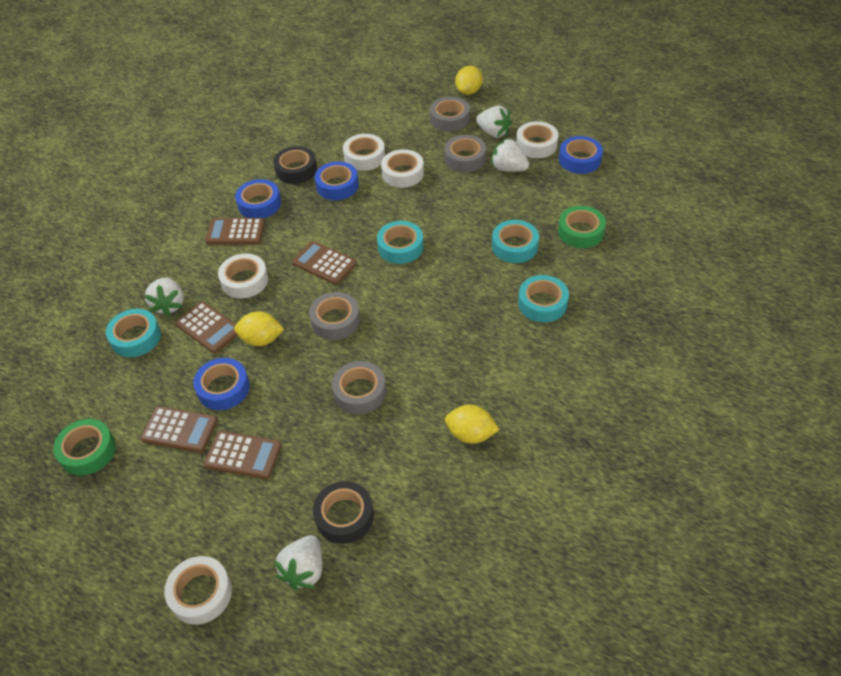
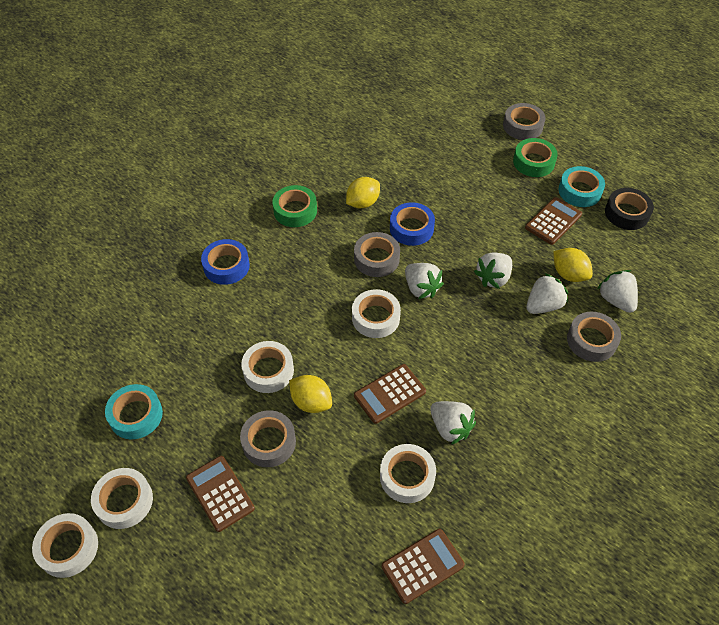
black tape: [273,146,317,184] [313,481,374,544] = 2 -> [605,188,654,230] = 1
blue tape: [193,358,250,410] [235,179,281,218] [315,161,359,200] [559,136,603,174] = 4 -> [201,239,250,285] [390,202,435,246] = 2
brown calculator: [140,406,217,453] [175,302,238,353] [204,431,281,479] [205,218,265,244] [292,241,357,285] = 5 -> [186,456,255,532] [354,364,426,424] [382,529,465,604] [525,197,582,245] = 4
turquoise tape: [106,309,161,357] [377,221,424,264] [492,220,539,263] [518,275,569,322] = 4 -> [105,384,163,439] [558,166,605,207] = 2
white strawberry: [144,278,184,317] [274,535,322,590] [476,106,512,138] [491,138,529,172] = 4 -> [405,263,444,299] [430,401,476,445] [474,253,512,289] [526,273,568,314] [597,270,638,313] = 5

